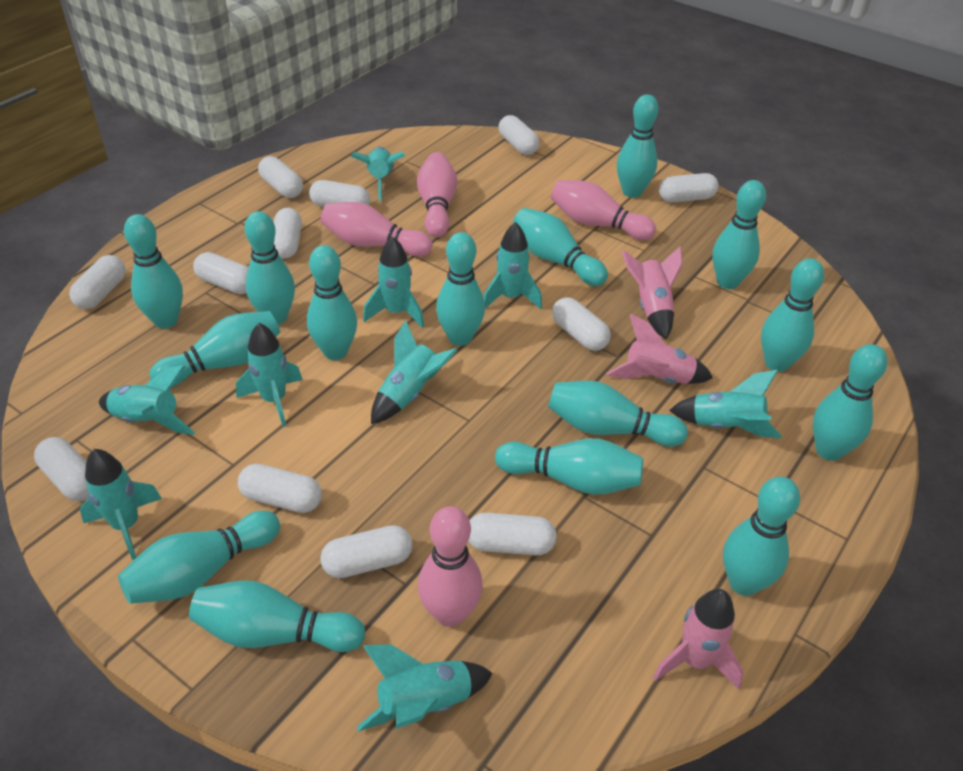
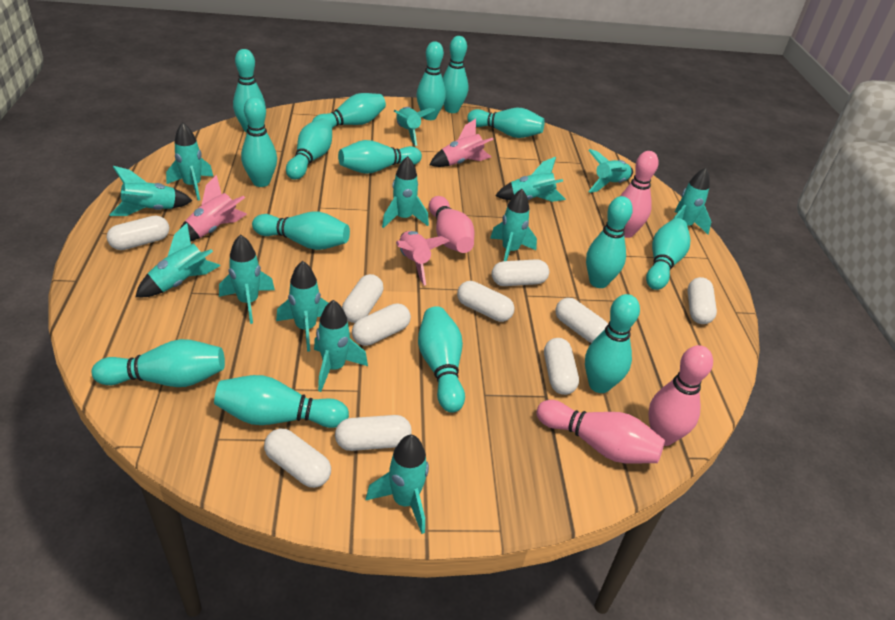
turquoise rocket: [80,449,162,560] [99,365,195,435] [236,323,303,427] [351,147,405,201] [357,644,493,731] [363,236,424,328] [371,320,457,424] [483,222,542,309] [669,370,782,438] = 9 -> [110,166,193,216] [135,223,220,297] [166,122,214,200] [219,234,275,324] [276,261,328,352] [314,300,368,392] [365,435,429,534] [382,156,429,228] [394,107,435,146] [490,189,537,261] [495,157,566,202] [588,149,633,193] [673,168,711,235] = 13
white capsule: [34,437,89,501] [69,255,126,309] [193,252,249,294] [238,464,322,513] [258,156,303,198] [274,208,302,259] [309,180,370,207] [320,525,412,578] [468,512,557,555] [498,115,540,155] [552,297,611,351] [659,173,719,203] = 12 -> [107,216,169,250] [264,429,331,488] [335,415,412,451] [342,274,384,323] [352,303,411,346] [457,281,514,322] [492,259,549,286] [544,338,579,395] [556,298,608,343] [688,277,717,324] = 10

